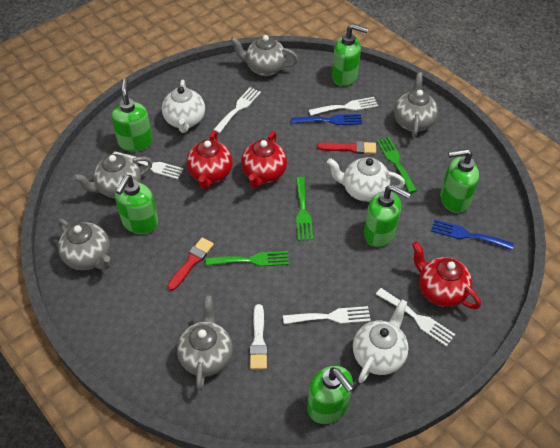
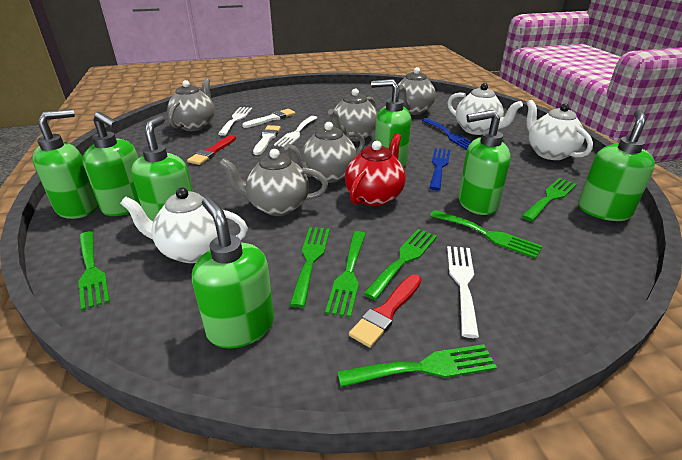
green fork: [206,251,289,266] [296,177,313,241] [377,137,417,193] = 3 -> [78,231,110,311] [290,227,330,308] [325,231,366,317] [337,344,497,387] [363,229,437,300] [430,210,542,259] [522,178,577,221] = 7
green soap dispenser: [111,78,153,152] [115,175,158,234] [307,366,354,424] [332,24,369,86] [364,185,411,247] [440,149,479,213] = 6 -> [32,109,98,219] [83,112,141,216] [131,115,193,221] [192,197,274,349] [371,79,411,168] [458,110,511,215] [578,110,655,221] = 7
red teapot: [187,131,233,189] [241,131,287,188] [412,241,481,309] = 3 -> [345,134,406,206] = 1
white brush: [250,304,267,369] = 1 -> [242,109,295,128] [253,125,281,155] = 2
white fork: [113,151,184,179] [213,87,261,133] [283,306,371,324] [309,97,378,115] [376,288,456,347] = 5 -> [218,107,252,136] [274,116,318,147] [447,246,479,338] = 3

